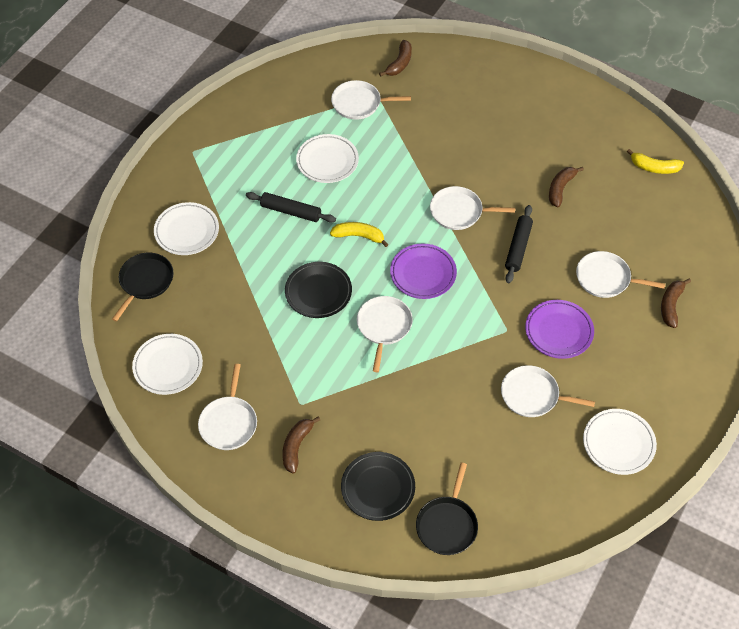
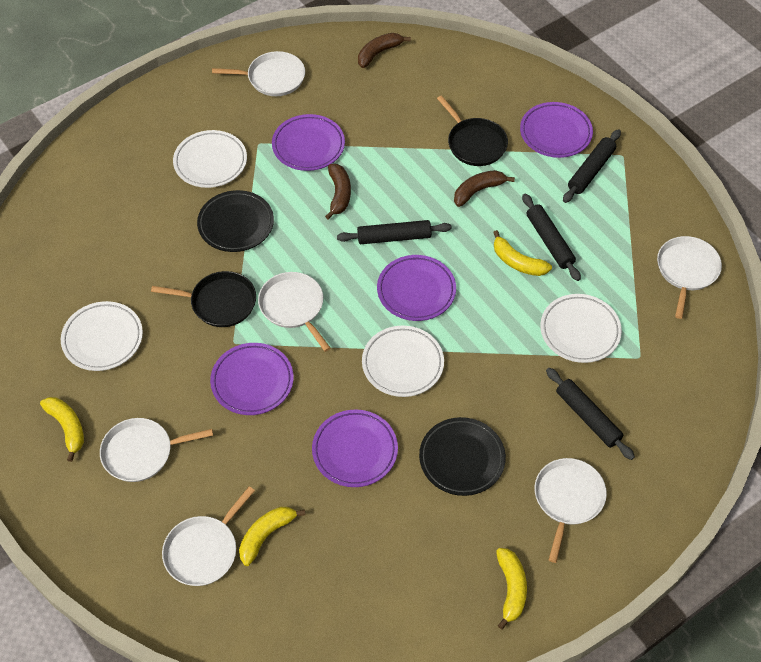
black rolling pin: [246,192,336,223] [505,205,533,283] = 2 -> [337,220,452,244] [522,194,581,281] [546,368,635,460] [563,129,621,203] = 4
brown banana: [283,416,320,473] [379,40,412,77] [549,167,584,207] [661,279,691,328] = 4 -> [325,164,351,219] [358,33,411,68] [454,170,515,207] = 3
purple plate: [390,243,457,299] [525,300,594,359] = 2 -> [210,343,294,415] [272,114,345,171] [312,410,398,487] [377,255,456,321] [520,102,593,158] = 5
yellow banana: [330,222,389,247] [627,149,684,174] = 2 -> [40,397,84,462] [239,507,305,566] [493,230,552,276] [496,548,527,629] = 4

